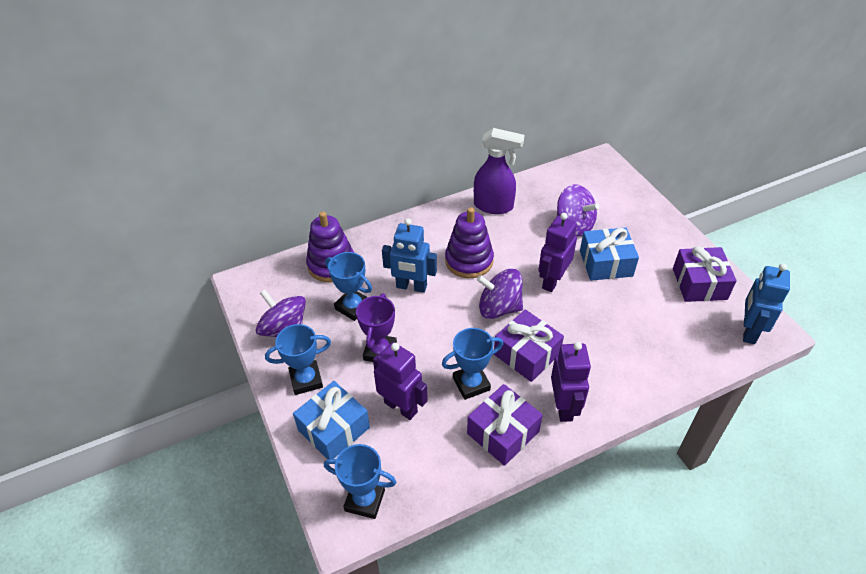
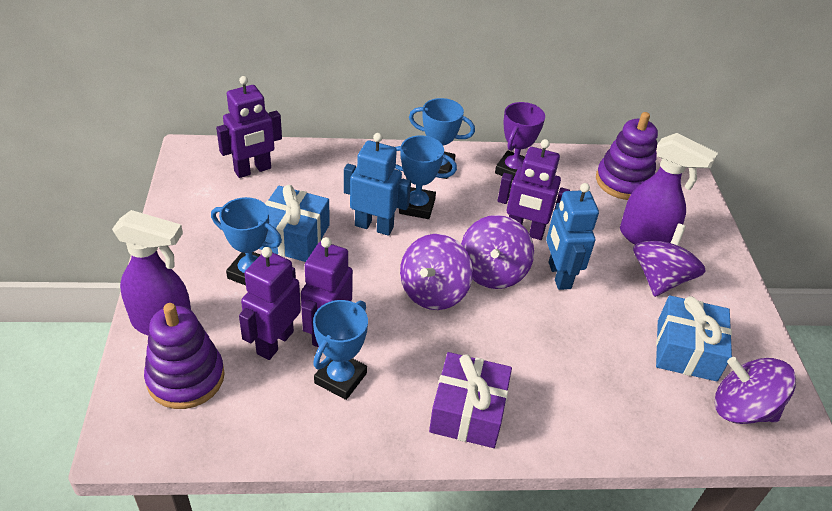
purple gift: [467,384,543,466] [494,309,564,382] [673,246,737,302] = 3 -> [429,352,512,448] = 1
purple robot: [373,342,428,420] [538,213,577,292] [551,342,591,422] = 3 -> [216,76,282,178] [239,247,301,360] [301,237,353,347] [497,139,570,240] = 4
purple spinning top: [256,290,306,337] [477,269,523,319] [557,184,599,236] = 3 -> [400,234,473,310] [461,215,534,289] [633,223,705,297] [715,357,796,424] = 4
purple spray bottle: [474,128,525,214] = 1 -> [112,210,191,335] [620,133,718,245] = 2

